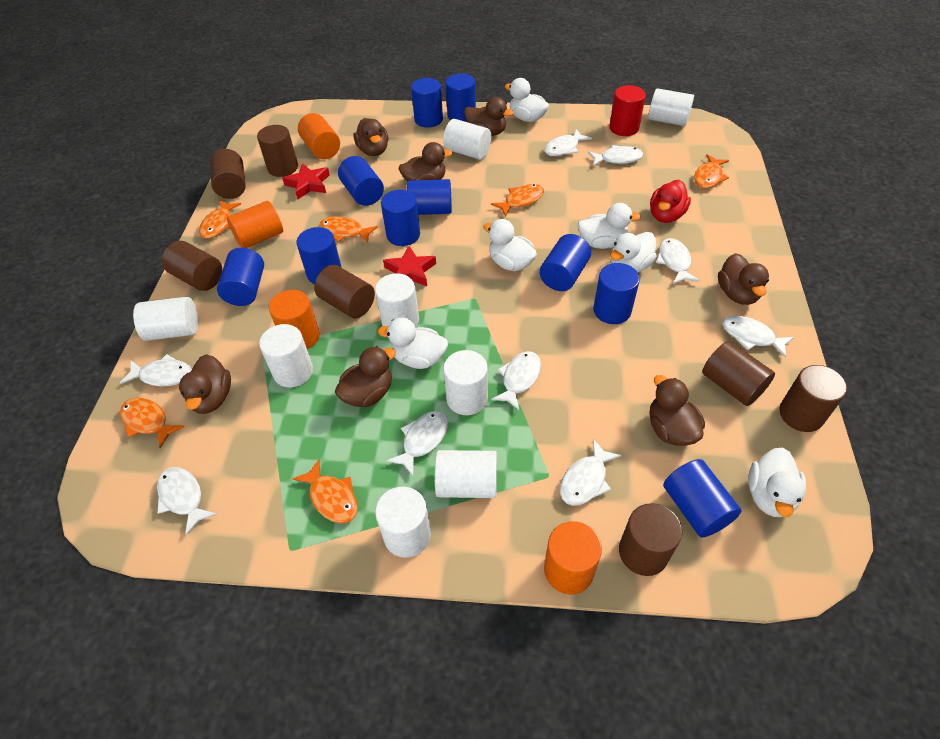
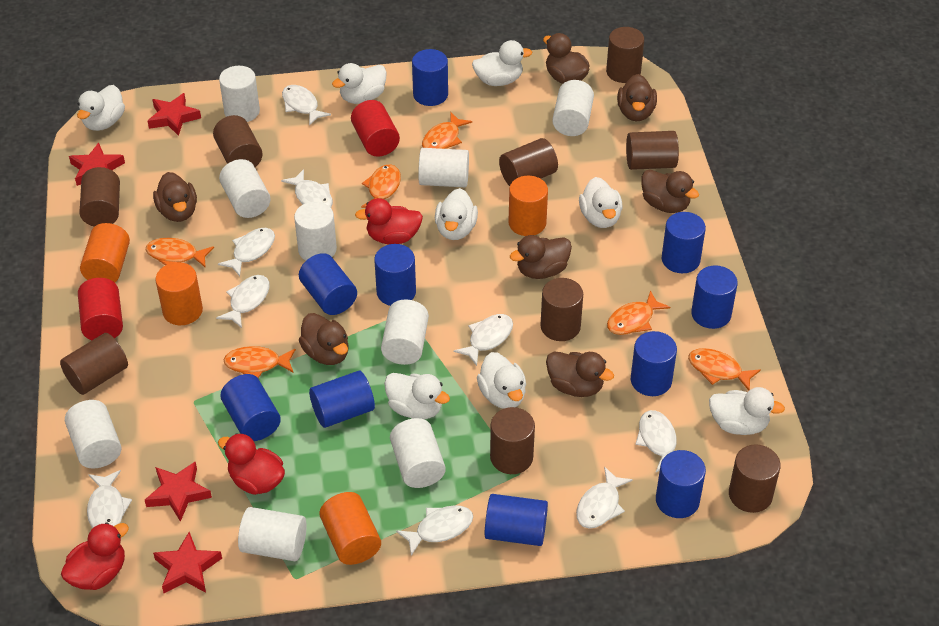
brown cylinder: [162,241,222,291] [210,149,246,199] [257,125,298,177] [314,265,375,318] [619,503,682,576] [702,341,775,406] [779,365,847,432] = 7 -> [60,333,128,395] [79,167,120,227] [213,115,263,167] [490,407,535,474] [499,138,558,186] [540,278,583,341] [606,27,644,83] [626,131,679,170] [729,444,781,513] = 9
red cylinder: [609,85,646,136] = 1 -> [78,278,123,340] [351,100,400,157] = 2
red duck: [650,180,691,223] = 1 -> [61,522,129,590] [218,433,285,495] [355,198,423,244] = 3
red star: [282,163,330,199] [383,246,436,286] = 2 -> [69,143,125,186] [145,462,212,522] [147,93,201,136] [153,532,222,593] = 4
white cylinder: [133,297,199,341] [259,324,313,388] [375,273,419,328] [375,487,431,558] [435,450,497,498] [443,119,491,160] [443,350,488,415] [648,88,694,126] = 8 -> [65,400,122,469] [219,66,260,122] [219,159,271,218] [238,507,307,561] [294,202,337,261] [381,300,429,365] [390,418,446,488] [418,148,469,187] [552,80,594,136] = 9
white duck: [378,318,448,369] [483,219,537,271] [505,78,549,122] [578,203,641,249] [610,232,657,272] [748,448,806,517] = 6 -> [77,85,125,131] [332,63,387,104] [384,373,450,419] [435,188,478,240] [472,40,532,86] [477,352,526,409] [579,177,622,228] [709,387,785,435] = 8

